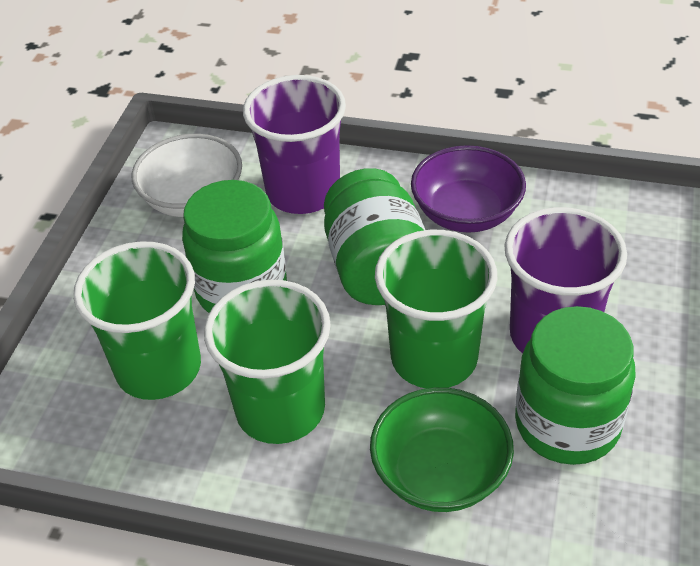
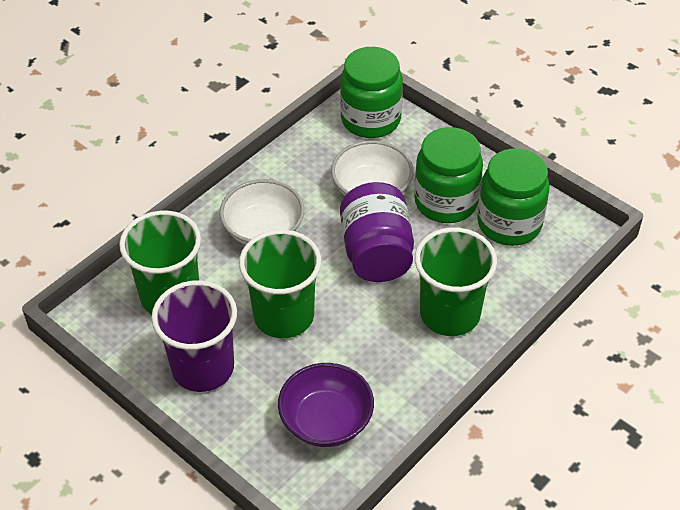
green bowl: [370,387,514,512] = 1 -> none = 0
purple cup: [243,75,346,214] [504,207,627,354] = 2 -> [151,280,237,392] = 1
purple jar: none = 0 -> [340,182,414,282] = 1
white bowl: [132,134,242,217] = 1 -> [220,179,304,245] [331,140,414,196] = 2

